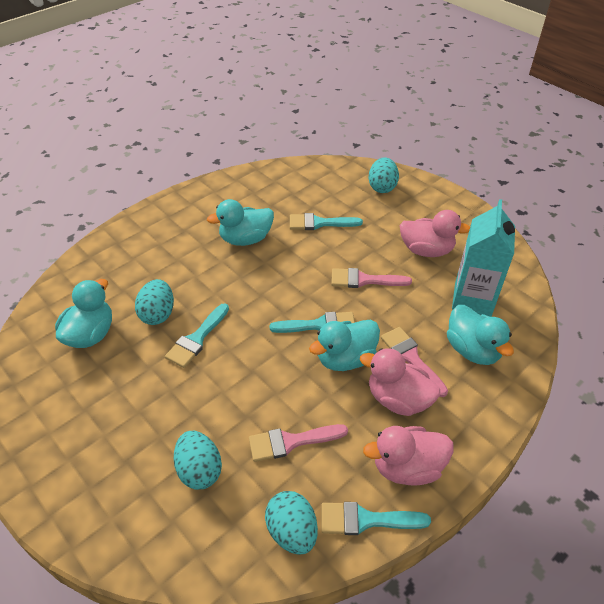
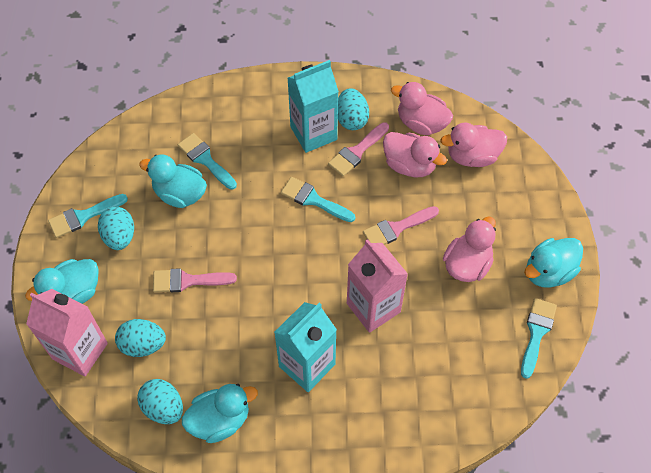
pink carton: none = 0 -> [26,289,108,376] [347,239,408,333] = 2
pink duck: [360,348,440,416] [363,426,454,486] [400,210,470,257] = 3 -> [383,132,447,177] [391,82,453,135] [440,123,507,167] [443,216,496,282] = 4
turquoise carton: [452,199,515,317] = 1 -> [274,302,337,392] [288,60,339,153] = 2

